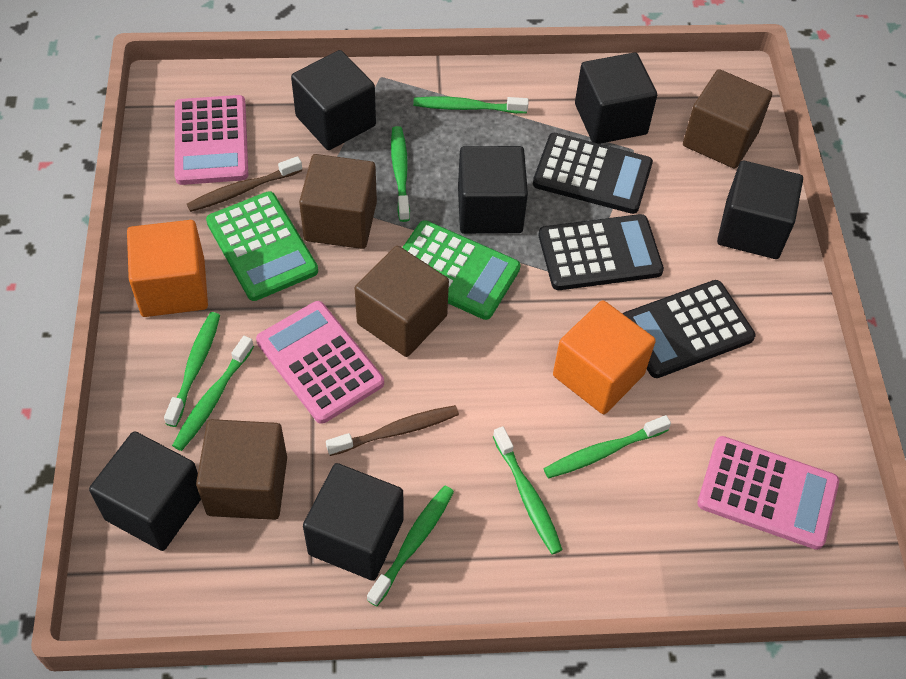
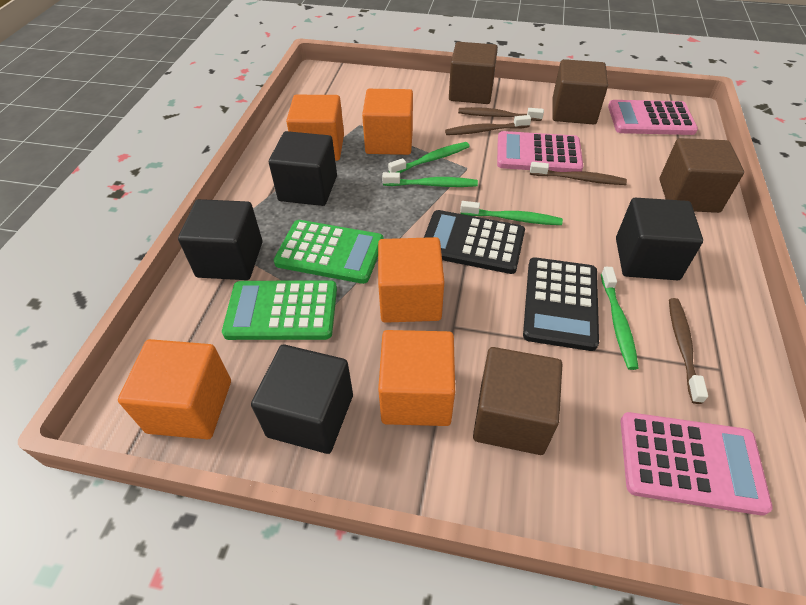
black calculator: [533,133,653,214] [539,214,664,290] [622,280,755,378] = 3 -> [424,210,525,274] [523,257,599,351] = 2
black cube: [89,431,201,551] [291,50,376,150] [303,463,404,581] [458,146,528,234] [575,52,657,144] [717,161,803,259] = 6 -> [178,199,263,280] [251,344,353,454] [269,131,337,206] [616,198,703,280] = 4
brown toothbrush: [187,156,302,212] [326,405,459,456] = 2 -> [445,115,531,135] [458,107,544,121] [530,162,627,185] [669,298,708,404] = 4
green toothbrush: [164,312,220,427] [172,336,254,451] [367,486,454,606] [391,126,410,222] [413,97,529,114] [493,426,563,555] [544,415,671,478] = 7 -> [382,172,478,187] [388,142,470,173] [460,201,563,225] [601,267,639,370] = 4
orange cube: [127,220,208,317] [553,300,656,414] = 2 -> [118,339,231,439] [286,95,344,161] [362,89,413,155] [378,237,444,323] [378,330,455,426] = 5

